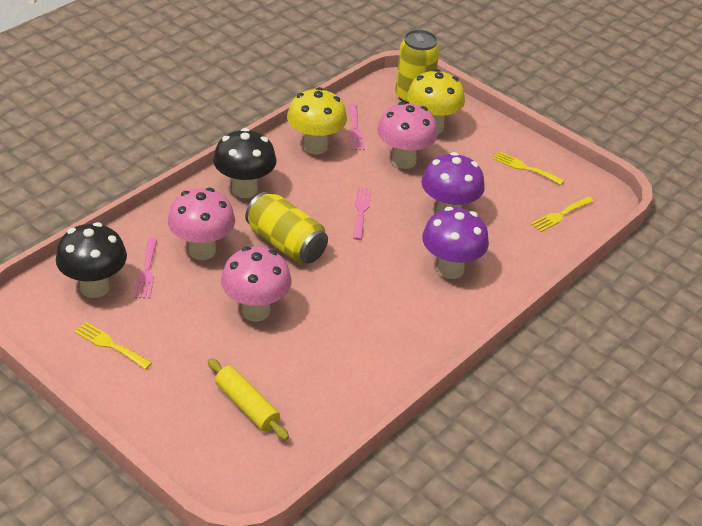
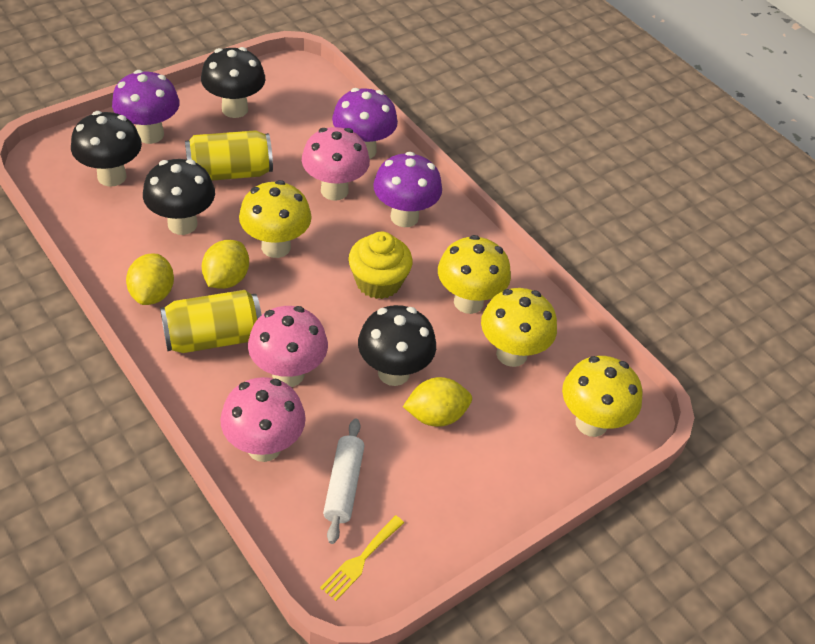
black mushroom: [56,222,127,298] [213,128,277,198] = 2 -> [71,111,142,187] [143,159,215,235] [201,47,265,118] [358,305,436,386] = 4
pink fork: [134,238,157,299] [349,104,365,150] [353,187,372,240] = 3 -> none = 0
purple mushroom: [421,152,485,213] [422,207,489,279] = 2 -> [112,70,180,144] [332,88,398,159] [373,152,442,227] = 3
white rolling pin: none = 0 -> [323,419,364,544] = 1
yellow cupcake: none = 0 -> [348,231,413,299] = 1
yellow fork: [74,322,152,370] [493,152,565,185] [531,197,594,232] = 3 -> [320,516,404,601] = 1
yellow lemon: none = 0 -> [126,254,174,305] [202,240,249,289] [403,377,472,427] = 3
yellow mushroom: [287,87,347,155] [407,69,465,134] = 2 -> [239,180,312,258] [438,235,511,314] [481,288,557,367] [562,356,642,437] = 4
yellow rolling pin: [208,358,289,441] = 1 -> none = 0

